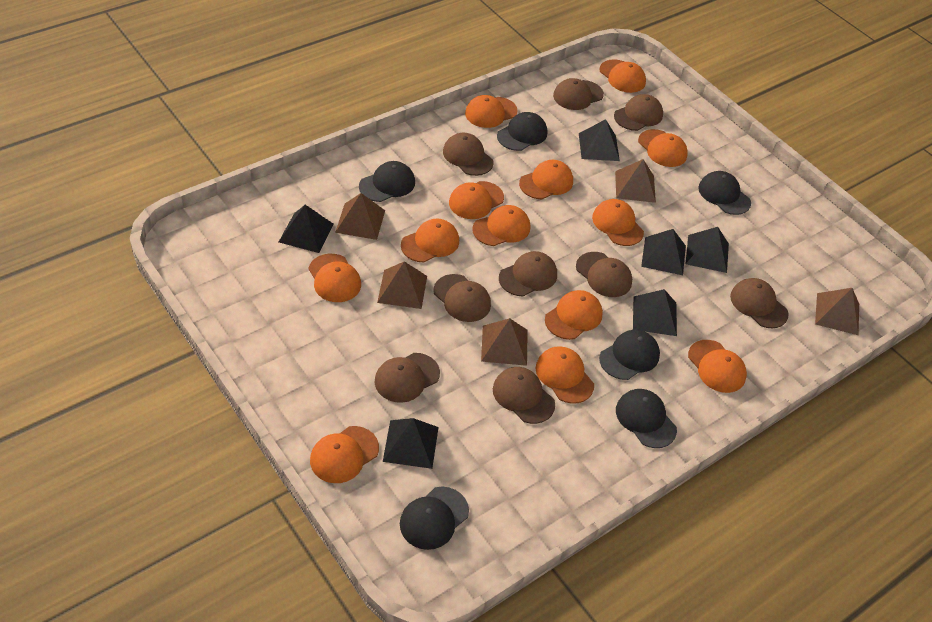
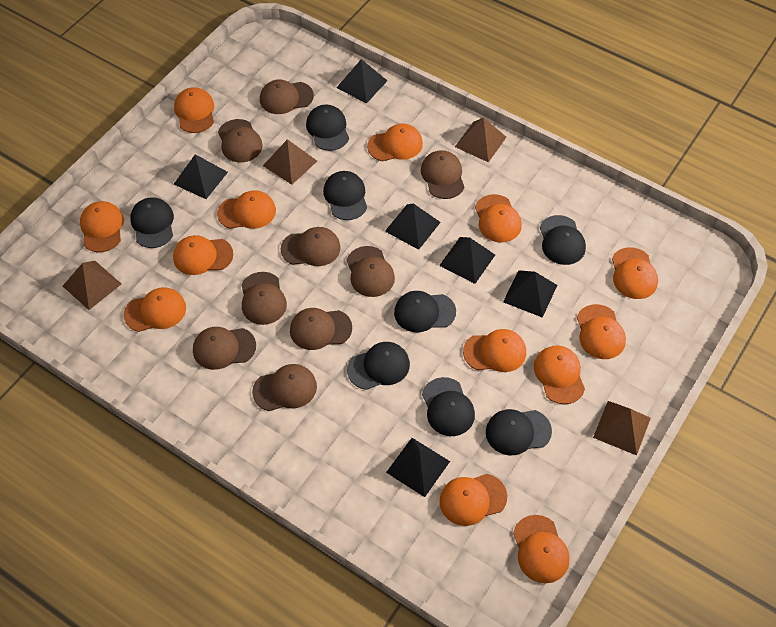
black cap: [359,161,415,202] [400,487,469,550] [497,112,547,151] [599,330,660,380] [616,389,677,448] [698,171,751,215] = 6 -> [130,197,174,248] [306,104,349,151] [323,171,367,220] [347,342,410,390] [394,291,456,332] [422,377,475,436] [486,409,552,455] [540,215,586,265] = 8
brown pyramid: [335,193,385,240] [377,261,427,309] [481,318,528,366] [615,159,656,203] [815,288,859,335] = 5 -> [63,261,121,310] [263,139,317,185] [455,117,506,162] [593,401,651,456] = 4

